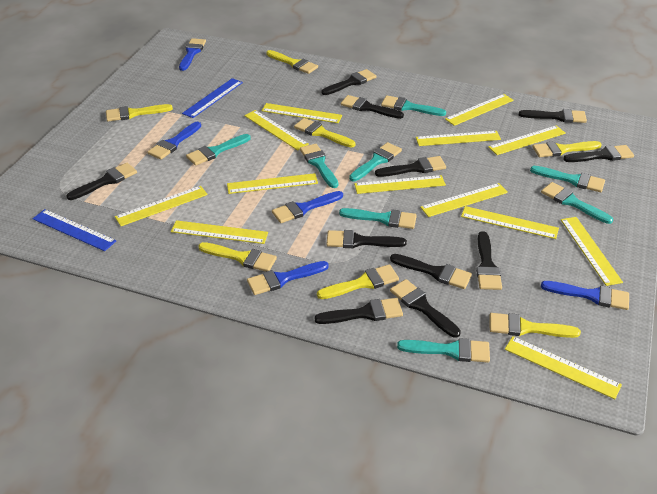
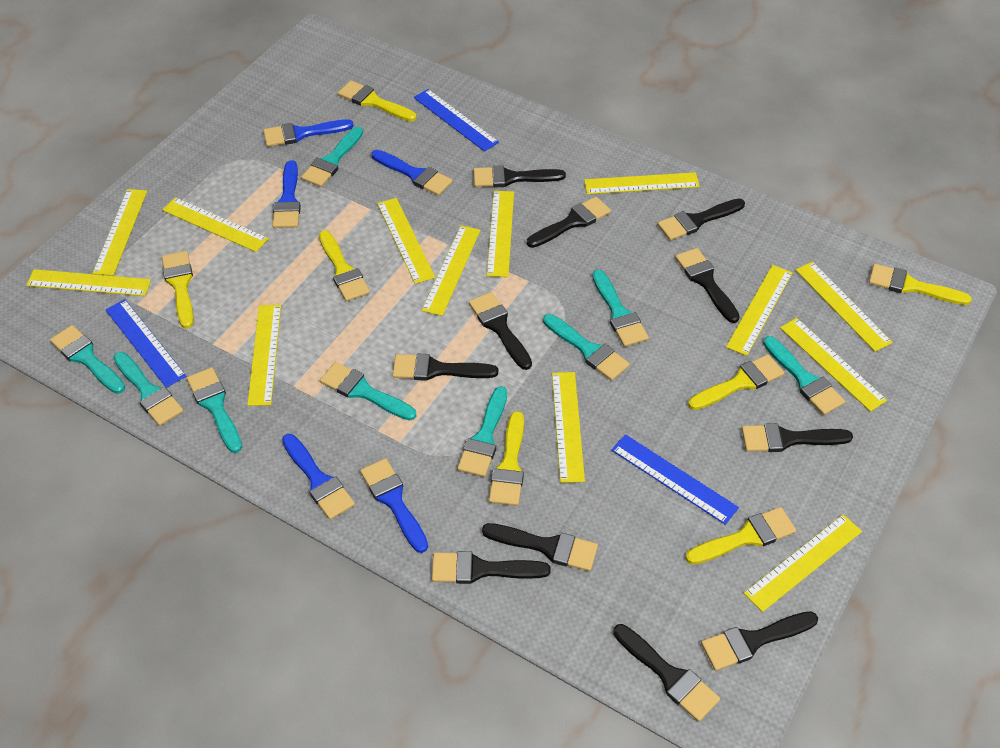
blue ruler: [33,209,116,251] [182,78,243,118] = 2 -> [105,299,186,388] [414,89,499,152] [611,434,739,525] = 3
turquoise brush: [186,134,251,166] [300,144,338,188] [339,208,417,229] [349,142,402,181] [381,95,446,116] [397,338,490,363] [530,166,605,192] [541,182,613,224] = 8 -> [50,325,125,394] [113,352,183,426] [187,367,242,453] [301,127,363,187] [320,362,416,421] [457,386,507,477] [543,314,630,381] [592,270,649,347] [763,336,845,415] = 9

